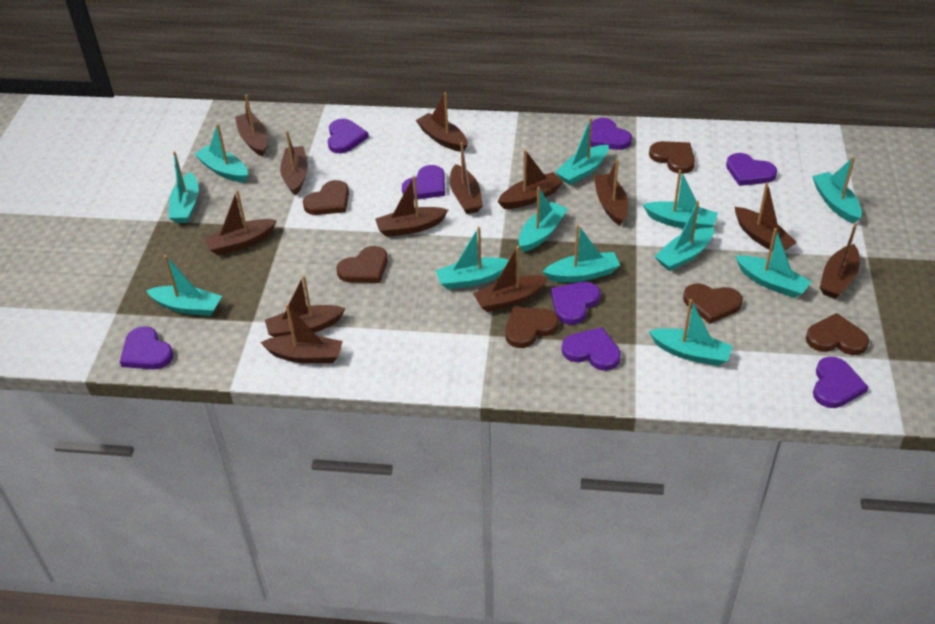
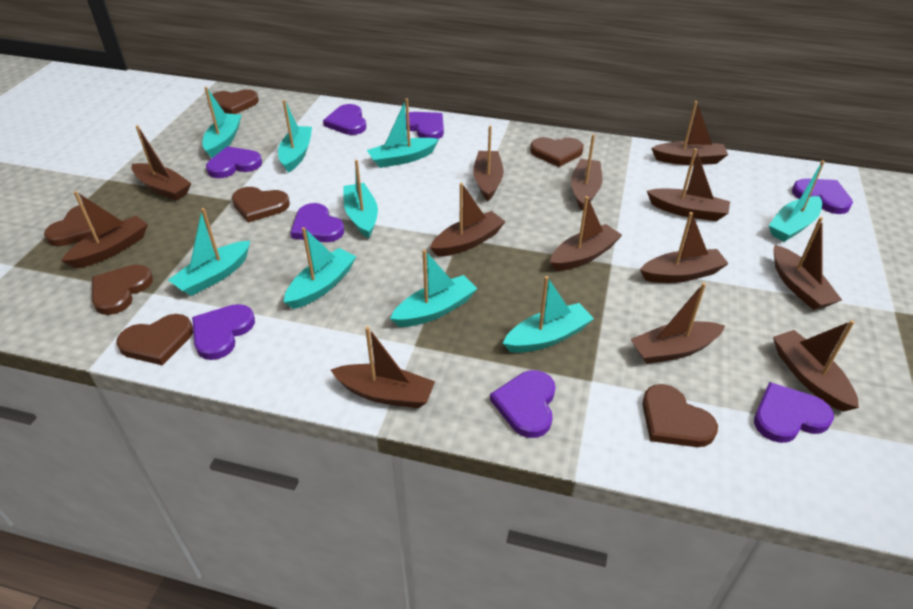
brown heart: [303,180,349,215] [337,246,388,283] [505,307,559,348] [649,141,695,174] [683,284,743,324] [806,313,869,355] = 6 -> [44,204,96,246] [92,265,153,315] [116,314,193,365] [212,89,259,114] [232,187,290,223] [530,137,584,167] [642,384,718,447] = 7
turquoise boat: [146,255,222,316] [169,151,199,223] [194,124,248,182] [436,227,509,289] [519,187,568,252] [543,225,620,282] [555,118,609,185] [643,170,718,230] [649,299,733,366] [654,201,714,271] [735,228,811,298] [812,157,862,224] = 12 -> [168,208,250,296] [202,87,241,158] [278,100,312,173] [284,227,357,309] [344,160,378,238] [367,98,439,168] [390,250,477,327] [503,276,594,353] [769,160,825,242] = 9

